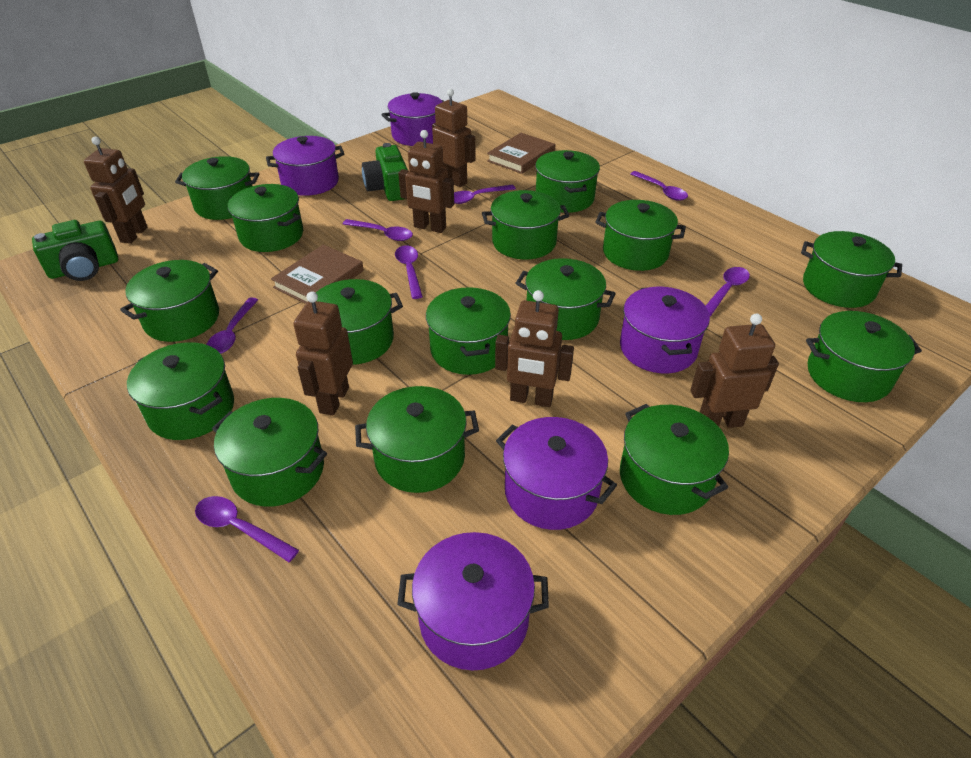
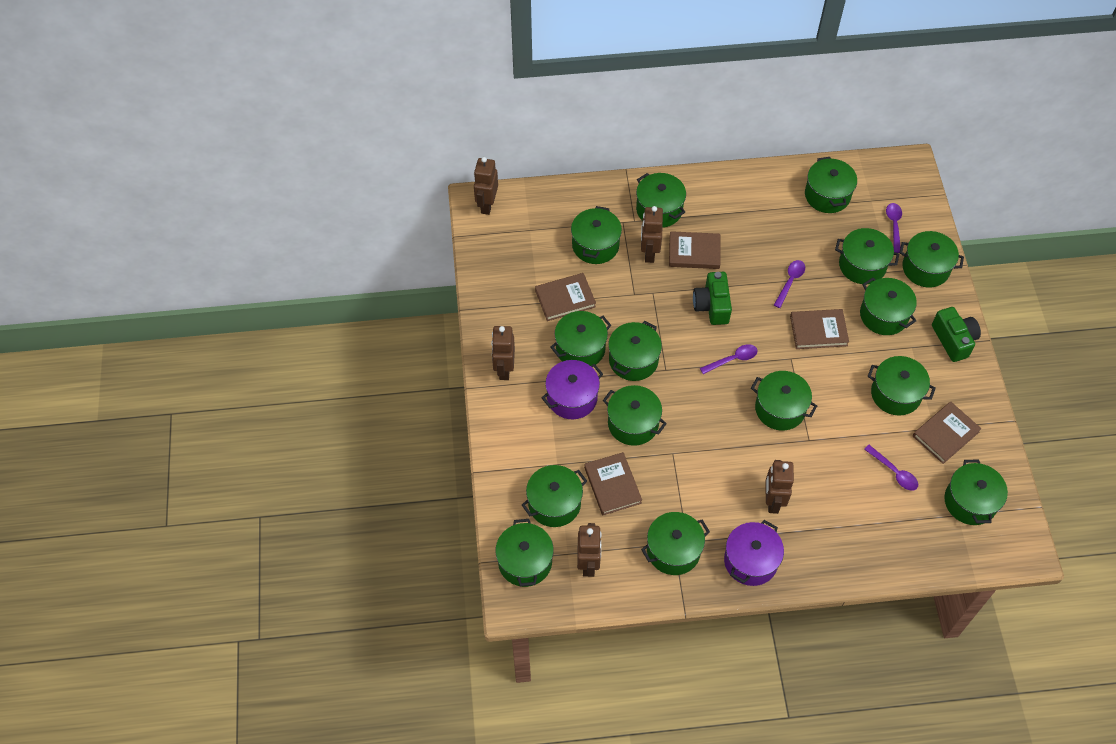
brown book: [271,245,364,304] [487,133,555,174] = 2 -> [535,273,596,321] [584,452,642,515] [669,231,720,269] [790,309,849,349] [913,402,981,464] = 5
brown robot: [84,137,147,244] [293,292,353,416] [398,130,454,233] [432,89,476,187] [495,290,574,407] [690,313,779,428] = 6 -> [474,157,498,215] [491,326,515,380] [577,523,602,577] [641,206,663,263] [766,460,794,514] = 5
purple pot: [266,136,344,196] [382,92,444,146] [397,532,549,671] [496,417,617,530] [620,287,710,373] = 5 -> [542,360,603,419] [724,520,784,586] = 2
purple spoon: [195,496,299,562] [206,297,258,354] [343,219,413,241] [395,245,423,299] [454,185,516,204] [630,171,688,201] [706,267,750,316] = 7 -> [700,344,758,374] [774,260,805,308] [864,445,918,491] [886,203,902,253] = 4

